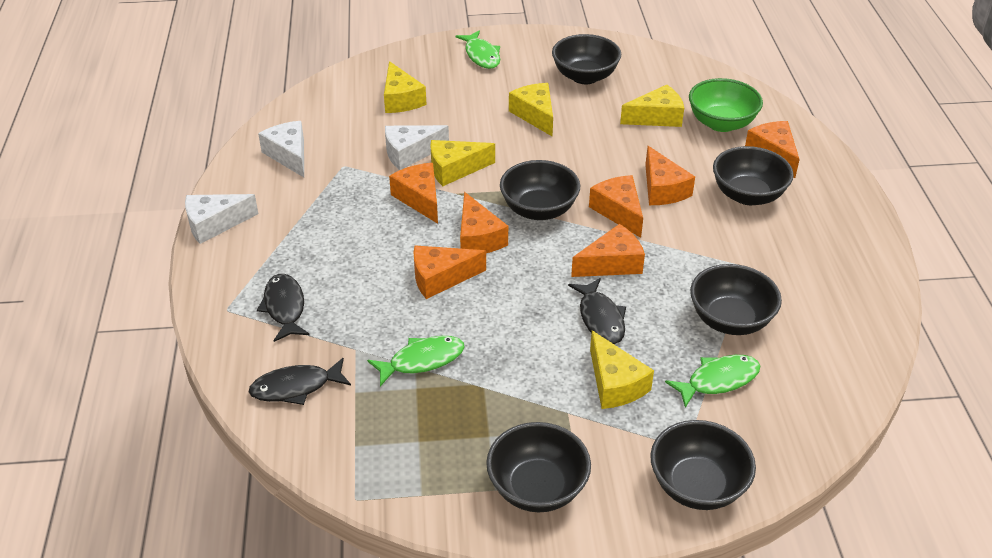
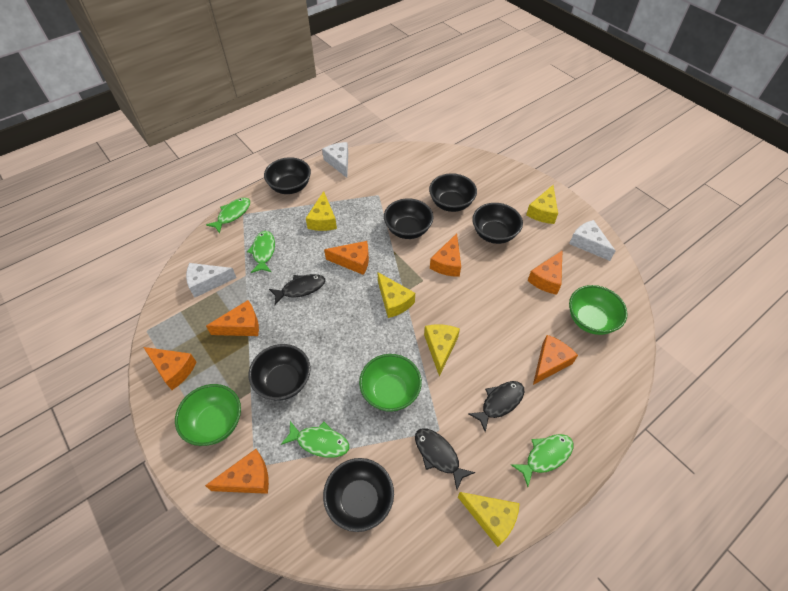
green bowl: [689,78,763,132] = 1 -> [175,384,241,446] [359,354,422,412] [569,285,628,335] = 3
green fish: [367,336,465,386] [456,31,500,69] [665,355,760,408] = 3 -> [206,198,250,234] [247,231,275,273] [281,421,349,458] [511,434,573,487] = 4

